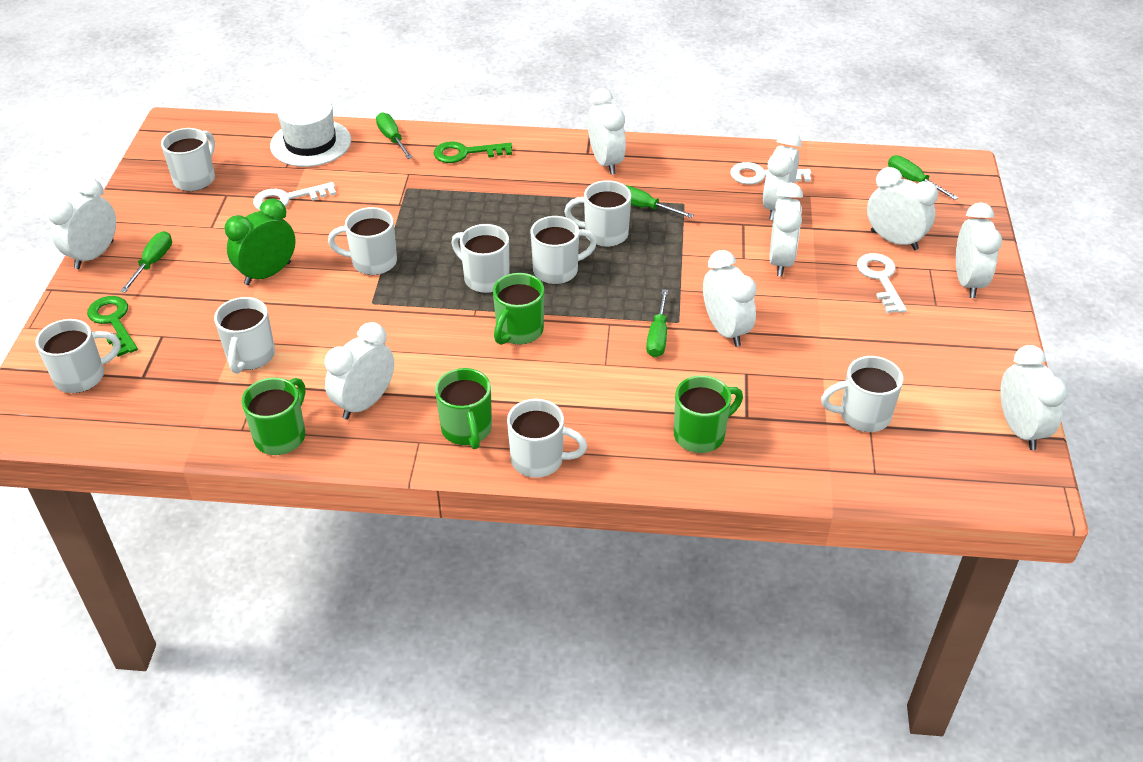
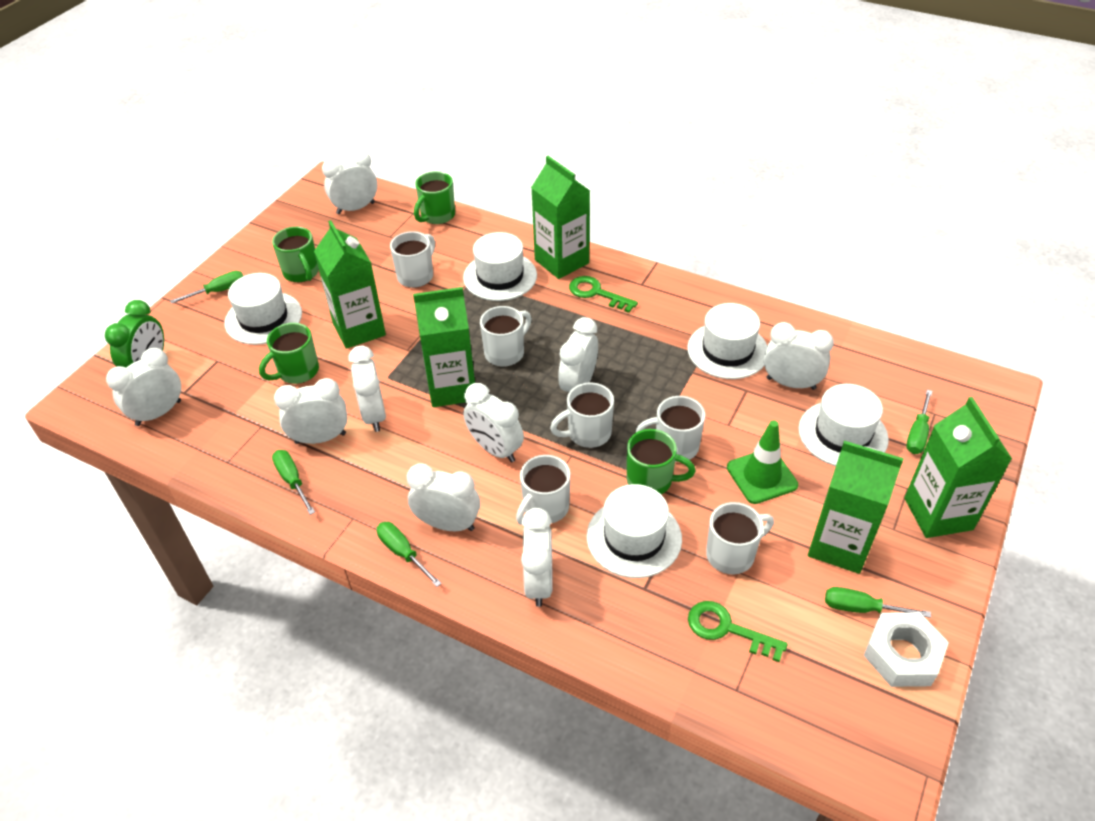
green carton: none = 0 -> [314,220,386,349] [413,287,475,407] [531,156,590,279] [808,441,904,574] [904,397,1012,538] = 5
green traffic cone: none = 0 -> [727,420,798,504] = 1
white hat: [270,94,351,167] = 1 -> [224,273,302,345] [463,232,537,301] [587,484,682,578] [687,303,767,379] [799,384,889,466] = 5
white key: [253,182,336,211] [730,162,811,185] [857,253,907,313] = 3 -> none = 0
white mug: [35,319,121,393] [161,128,215,191] [214,297,275,374] [328,207,397,275] [451,224,509,293] [507,399,587,478] [531,216,597,284] [564,180,631,247] [821,356,903,432] = 9 -> [390,231,435,288] [480,306,532,367] [516,455,570,525] [550,382,614,448] [636,396,705,462] [706,502,774,575] = 6
white nut: none = 0 -> [864,612,949,687] = 1

